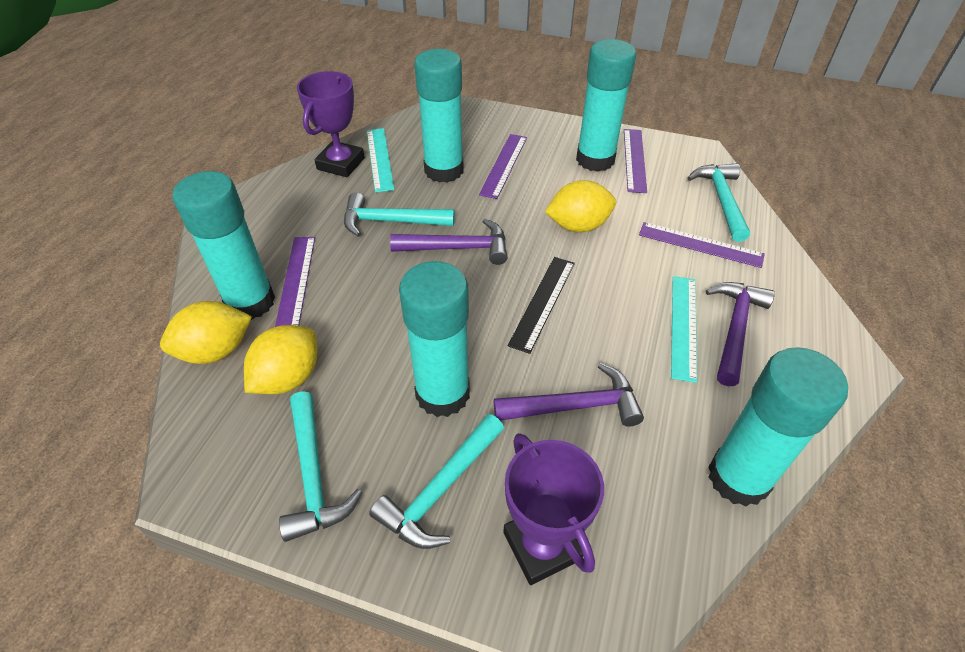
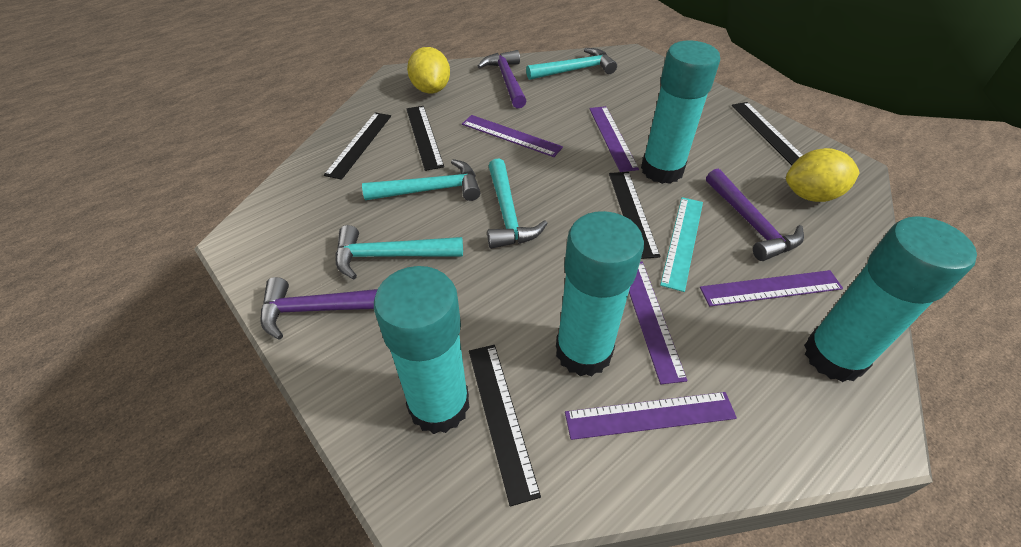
black ruler: [508,257,575,354] = 1 -> [324,112,391,180] [406,106,444,171] [469,345,541,507] [609,172,660,259] [732,102,803,165] = 5
purple ruler: [275,237,315,327] [479,134,527,199] [624,129,647,193] [639,222,765,268] = 4 -> [462,115,563,157] [565,392,737,440] [589,106,639,172] [629,261,688,384] [700,270,843,306] = 5
purple trophy: [297,71,365,177] [503,433,604,585] = 2 -> none = 0
turquoise glue stick: [173,171,275,320] [399,261,470,417] [414,49,464,183] [576,39,636,172] [708,347,848,507] = 5 -> [374,266,470,434] [556,211,644,376] [641,40,720,184] [804,216,977,382] = 4
turquoise ruler: [367,128,394,193] [671,276,697,383] = 2 -> [660,197,703,292] = 1
yellow lemon: [160,301,252,364] [244,325,317,394] [545,180,616,232] = 3 -> [407,47,450,94] [786,148,860,202] = 2

